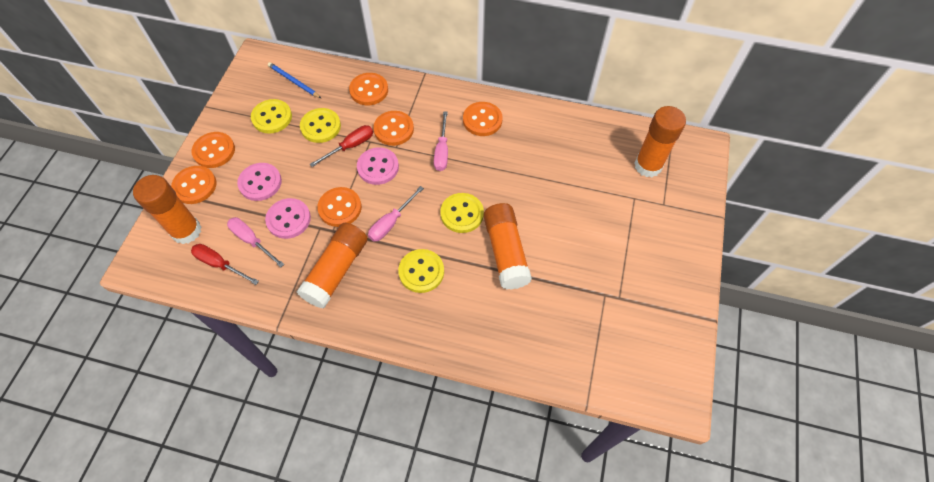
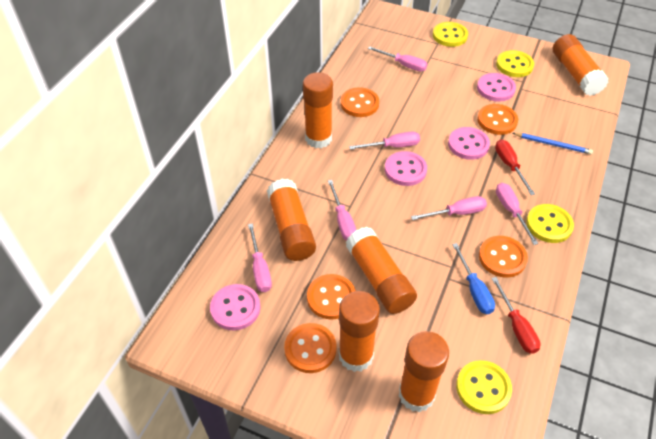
blue screwdriver: none = 0 -> [452,243,495,314] = 1
orange button: [171,166,217,204] [192,132,235,168] [317,187,362,227] [349,73,388,105] [373,111,414,146] [463,102,502,136] = 6 -> [284,323,337,373] [307,274,356,319] [341,87,379,117] [477,104,518,135] [479,236,528,278] = 5
orange glue stick: [133,175,201,244] [297,223,368,309] [483,203,532,290] [634,106,686,177] = 4 -> [267,178,316,261] [303,72,333,148] [339,291,380,372] [346,227,417,314] [399,331,449,412] [553,34,609,96] = 6
pink button: [237,163,282,201] [265,198,311,239] [357,147,399,185] = 3 -> [210,284,261,330] [385,151,427,186] [448,127,490,160] [477,73,516,102] = 4
pink screwdriver: [227,217,284,267] [368,186,424,242] [434,111,448,171] = 3 -> [248,223,272,292] [328,180,356,240] [349,132,420,150] [368,46,427,72] [411,196,487,220] [496,183,538,245] = 6

